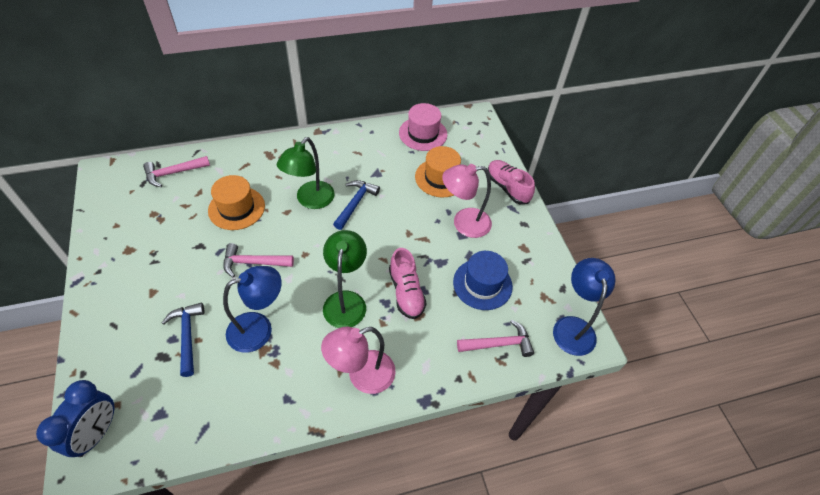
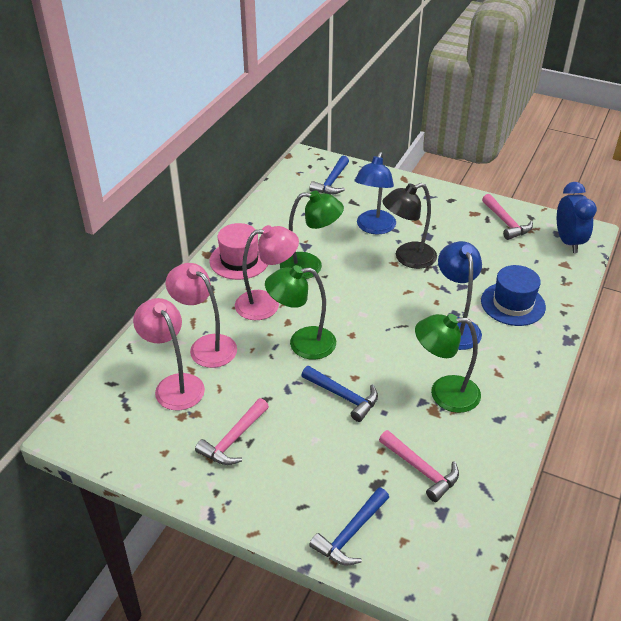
black lamp: none = 0 -> [382,183,437,269] = 1
blue hammer: [162,303,204,377] [333,180,380,230] = 2 -> [301,366,378,422] [309,156,349,195] [309,487,389,565] = 3
green lamp: [277,137,335,209] [323,230,367,328] = 2 -> [265,265,336,360] [280,191,344,279] [415,314,481,413] = 3
orange hat: [208,175,265,230] [415,146,461,197] = 2 -> none = 0
pink lamp: [321,327,396,394] [442,164,492,238] = 2 -> [133,298,205,411] [166,263,237,368] [235,225,299,320] = 3
pink shoe: [389,248,427,319] [488,160,535,204] = 2 -> none = 0

